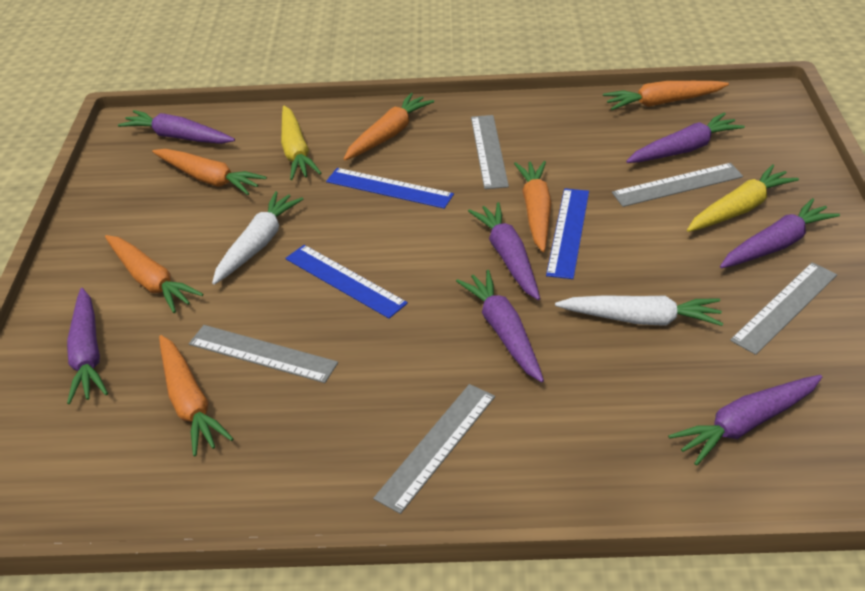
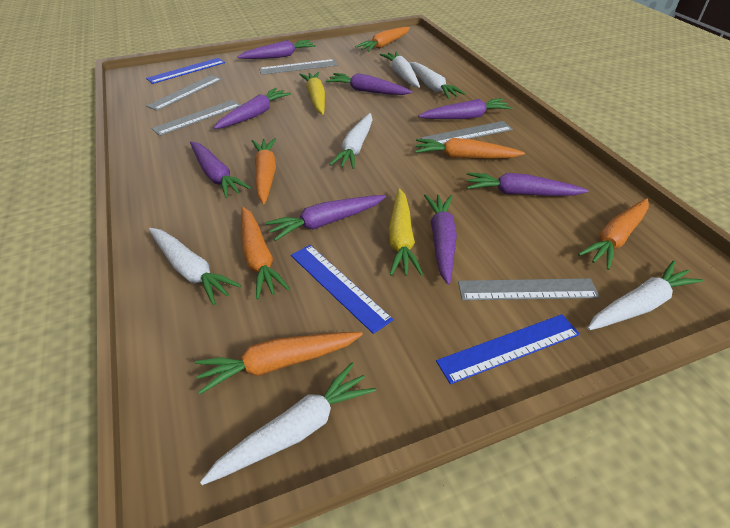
purple carrot: [67,288,108,404] [118,110,235,144] [456,270,544,382] [468,202,540,300] [626,113,745,163] [668,375,822,466] [720,198,840,268] = 7 -> [190,141,251,198] [214,88,291,129] [237,40,316,59] [265,195,386,241] [326,73,413,95] [418,98,512,119] [424,194,457,285] [467,172,588,196] = 8
white carrot: [212,191,303,285] [555,295,723,326] = 2 -> [149,228,242,305] [200,363,376,485] [329,113,373,169] [380,51,420,88] [409,62,466,99] [587,260,703,330] = 6

